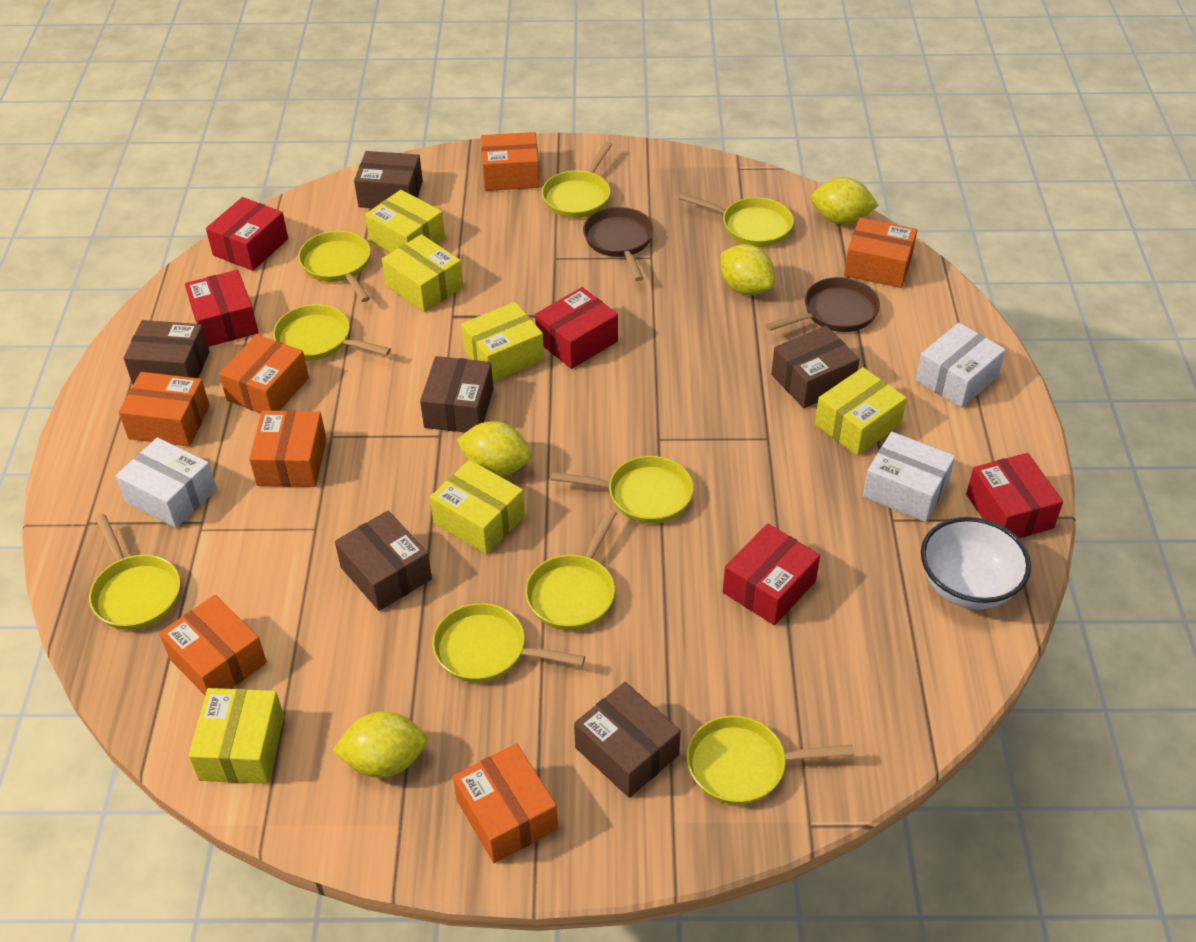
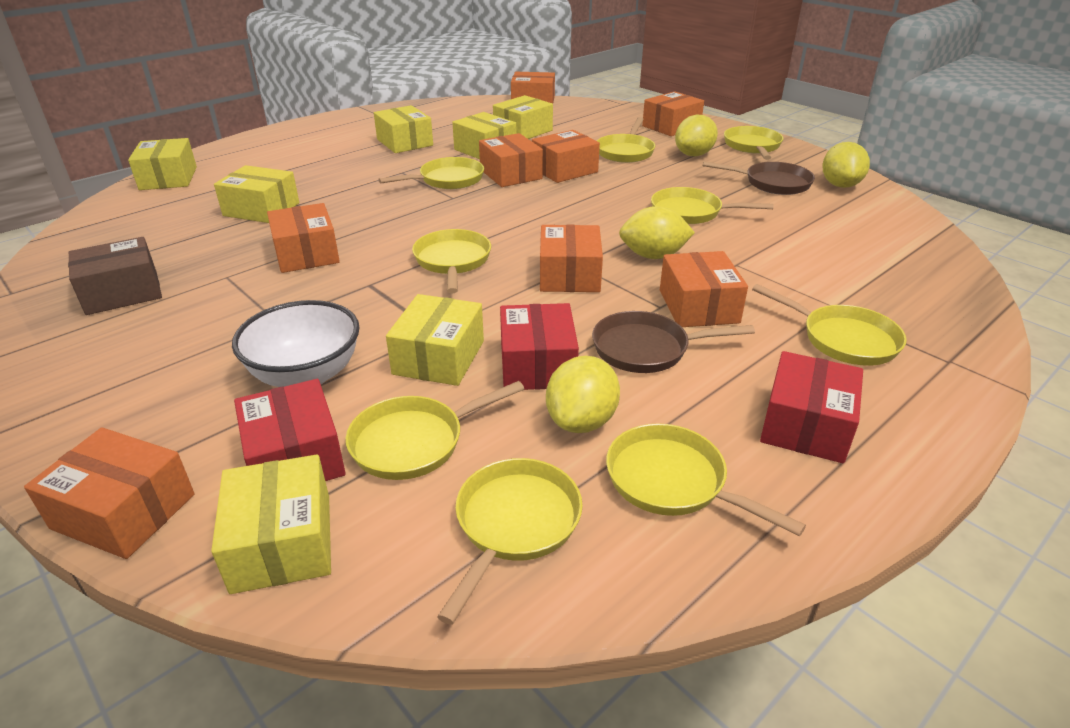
brown box: [123,320,210,384] [335,511,432,611] [354,151,423,208] [420,356,493,432] [574,682,681,798] [771,326,860,408] = 6 -> [68,237,162,315] = 1
orange box: [119,372,210,446] [159,595,267,695] [219,334,309,413] [249,410,327,487] [453,743,558,863] [481,132,540,191] [844,217,917,288] = 7 -> [24,428,195,559] [267,203,340,273] [479,133,543,187] [511,72,555,103] [532,130,600,183] [540,225,603,292] [642,91,704,136] [660,251,748,327] = 8
red box: [185,270,258,347] [206,197,288,271] [535,287,618,369] [723,523,820,625] [966,453,1063,538] = 5 -> [234,379,346,481] [500,303,579,390] [760,351,863,463] = 3
white box: [116,437,217,528] [863,432,955,522] [915,323,1006,408] = 3 -> none = 0
yellow box: [188,688,284,784] [365,190,445,253] [382,234,464,312] [430,460,525,554] [461,302,544,382] [815,367,907,456] = 6 -> [128,138,197,190] [211,455,331,594] [214,165,299,223] [374,105,433,153] [386,294,484,386] [452,112,516,159] [493,95,553,139] = 7

